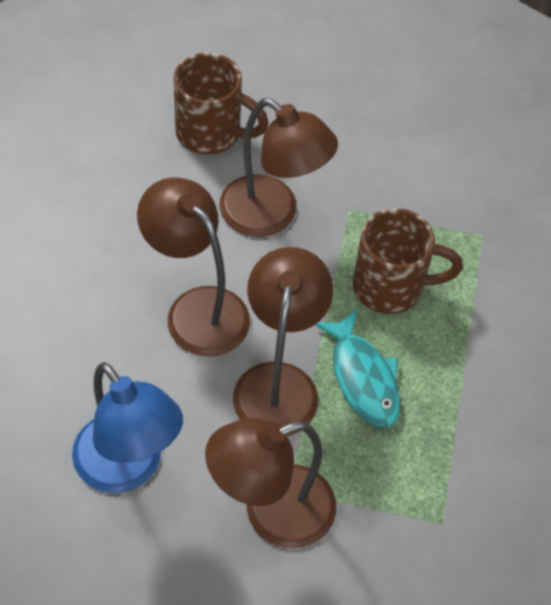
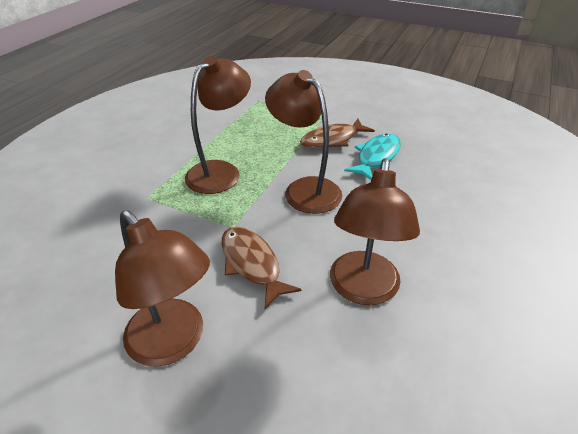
blue lamp: [72,362,183,493] = 1 -> none = 0
brown fish: none = 0 -> [222,226,302,309] [300,119,375,148] = 2
brown mug: [174,53,269,155] [353,208,463,314] = 2 -> none = 0

